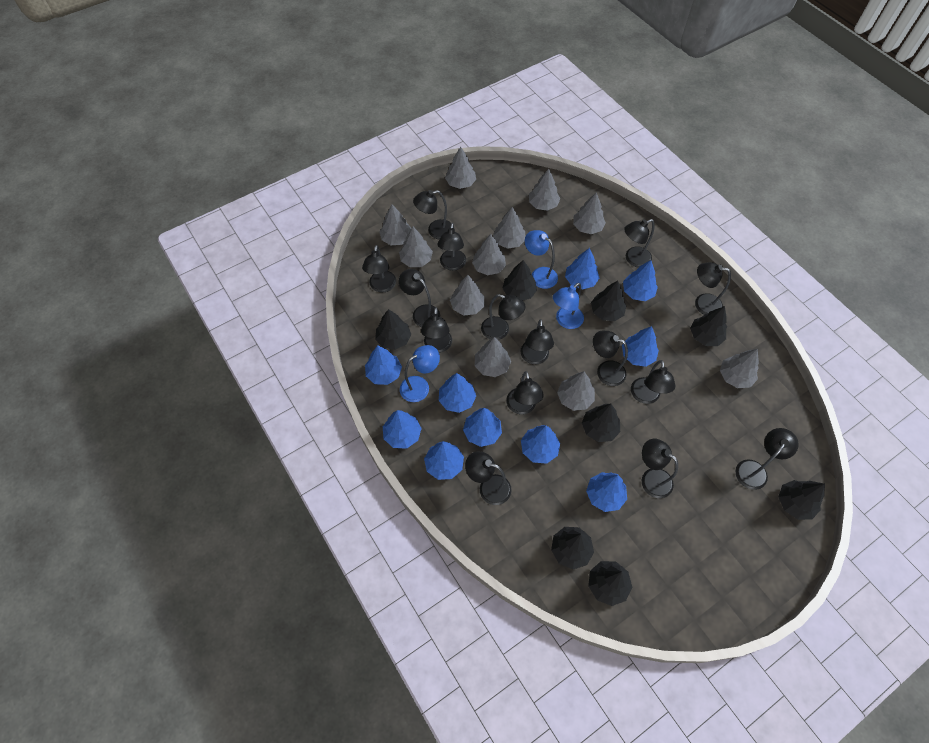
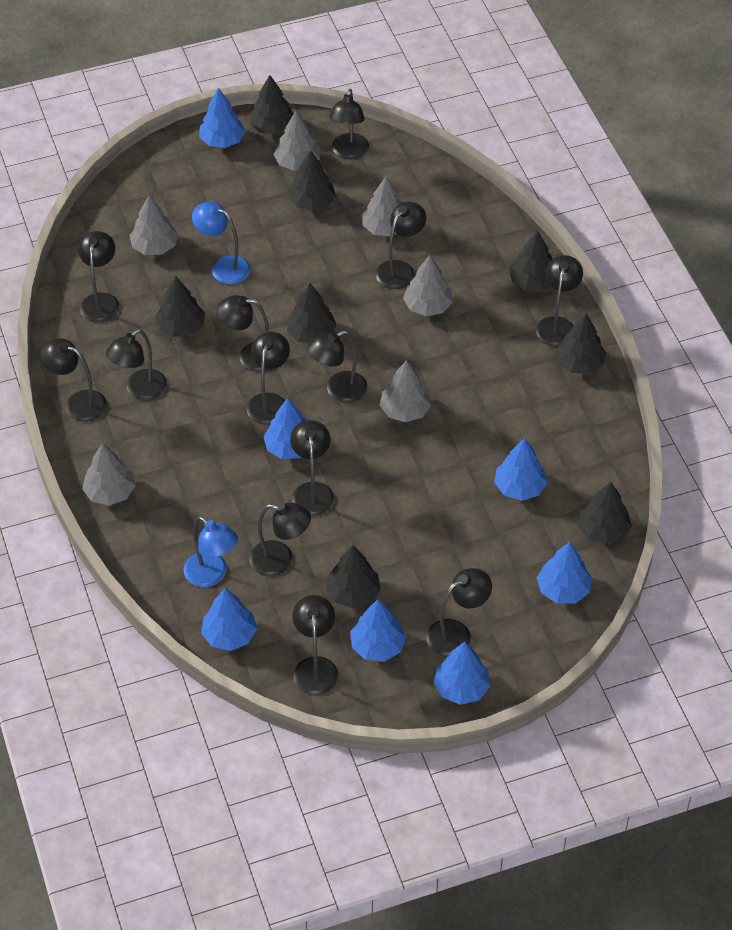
black lamp: [362,245,396,292] [399,269,440,327] [413,190,451,239] [421,307,452,353] [438,223,466,271] [465,451,512,505] [481,294,526,340] [506,371,544,414] [520,319,554,364] [593,331,628,386] [624,219,655,268] [631,360,675,404] [642,439,678,498] [695,262,731,315] [735,428,799,490] = 15 -> [40,338,107,422] [78,231,119,322] [106,329,167,400] [217,295,270,372] [247,331,290,425] [249,502,311,576] [290,420,334,516] [293,595,338,695] [307,331,367,403] [329,89,369,159] [376,202,426,289] [427,568,492,656] [536,255,583,347] = 13
blue lamp: [400,345,440,402] [525,230,558,289] [553,283,584,329] = 3 -> [184,516,238,587] [192,202,251,284] = 2
blue tree: [365,345,402,385] [383,410,422,449] [424,441,464,480] [439,373,476,413] [463,408,502,447] [521,425,560,464] [565,248,599,289] [586,472,627,512] [622,326,659,367] [623,260,658,301] = 10 -> [199,88,245,148] [201,588,257,651] [263,398,307,459] [350,599,406,661] [433,642,490,705] [494,438,548,501] [537,542,592,604] = 7
grey tree: [379,204,411,245] [399,227,433,267] [445,147,476,189] [450,275,485,316] [472,234,506,275] [475,337,511,377] [493,207,526,249] [529,169,560,211] [557,371,595,411] [573,192,606,234] [720,349,759,388] = 11 -> [82,443,136,506] [129,195,178,255] [273,111,320,171] [362,177,402,237] [380,360,431,422] [403,255,453,316] = 6

